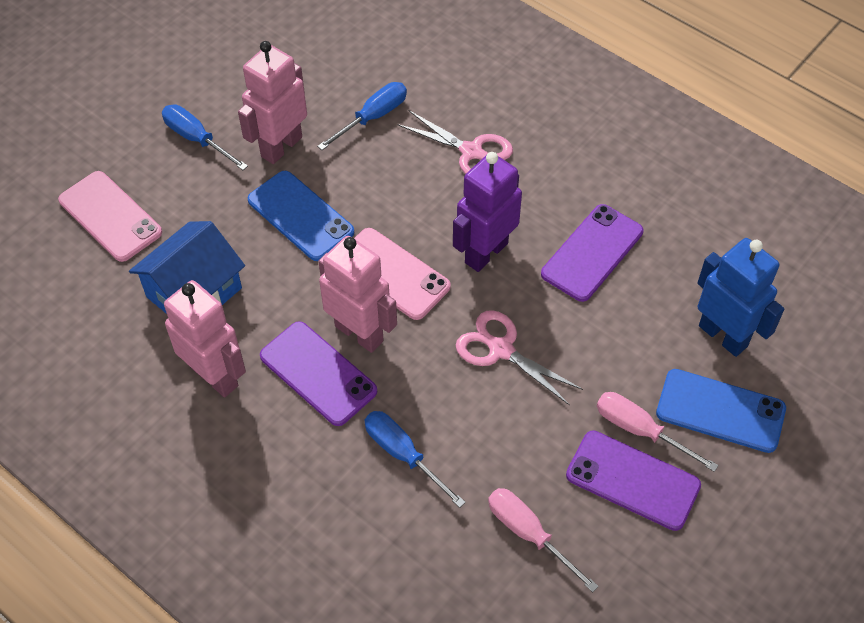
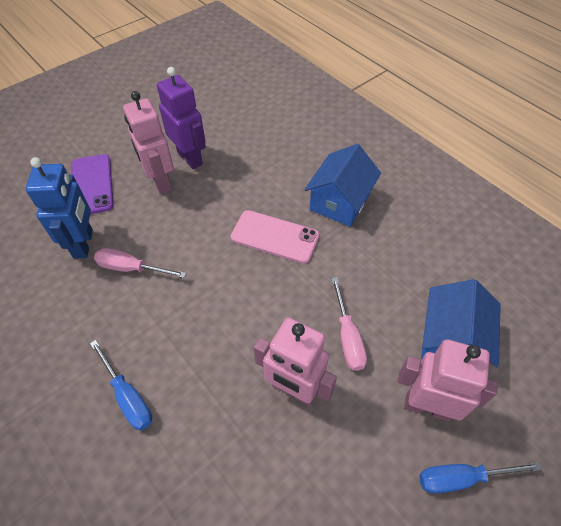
blue house: [129,221,245,314] = 1 -> [304,144,381,227] [421,279,501,367] = 2
blue phone: [247,171,354,261] [656,369,786,453] = 2 -> none = 0
blue screwdriver: [162,104,248,170] [317,82,407,150] [364,411,466,508] = 3 -> [90,340,152,431] [419,462,542,494] = 2
pink phone: [58,171,162,262] [354,228,451,320] = 2 -> [231,210,319,263] = 1
pink scissors: [397,110,513,174] [456,310,583,406] = 2 -> none = 0
purple phone: [260,321,377,426] [541,204,643,302] [566,430,701,531] = 3 -> [72,154,113,214] = 1

